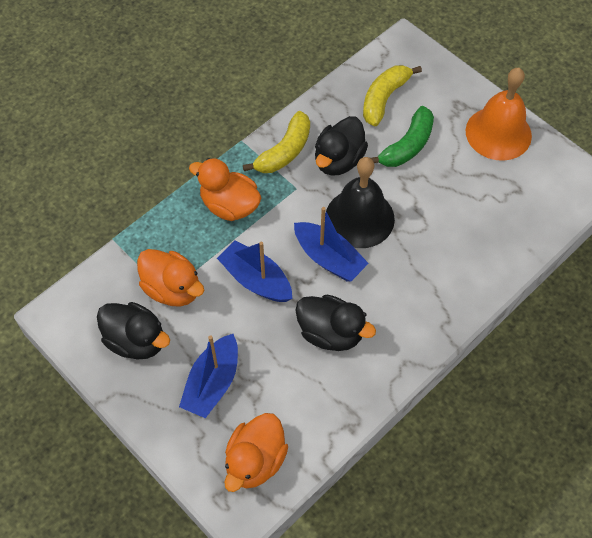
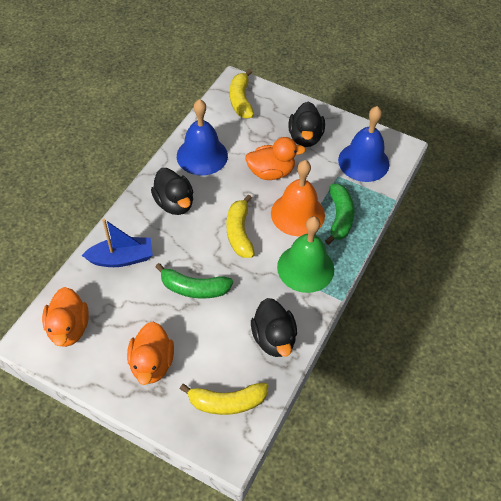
black bell: [326,157,395,248] = 1 -> none = 0
blue bell: none = 0 -> [177,99,228,176] [338,106,390,182] = 2
blue boat: [179,334,238,418] [217,240,292,302] [294,207,369,282] = 3 -> [82,219,153,267] = 1
green banana: [371,106,434,167] = 1 -> [155,263,233,299] [325,184,354,245] = 2
green bell: none = 0 -> [277,216,334,293] = 1
yellow banana: [243,111,310,173] [363,65,422,126] = 2 -> [180,383,268,415] [227,194,255,258] [230,69,254,118] = 3

